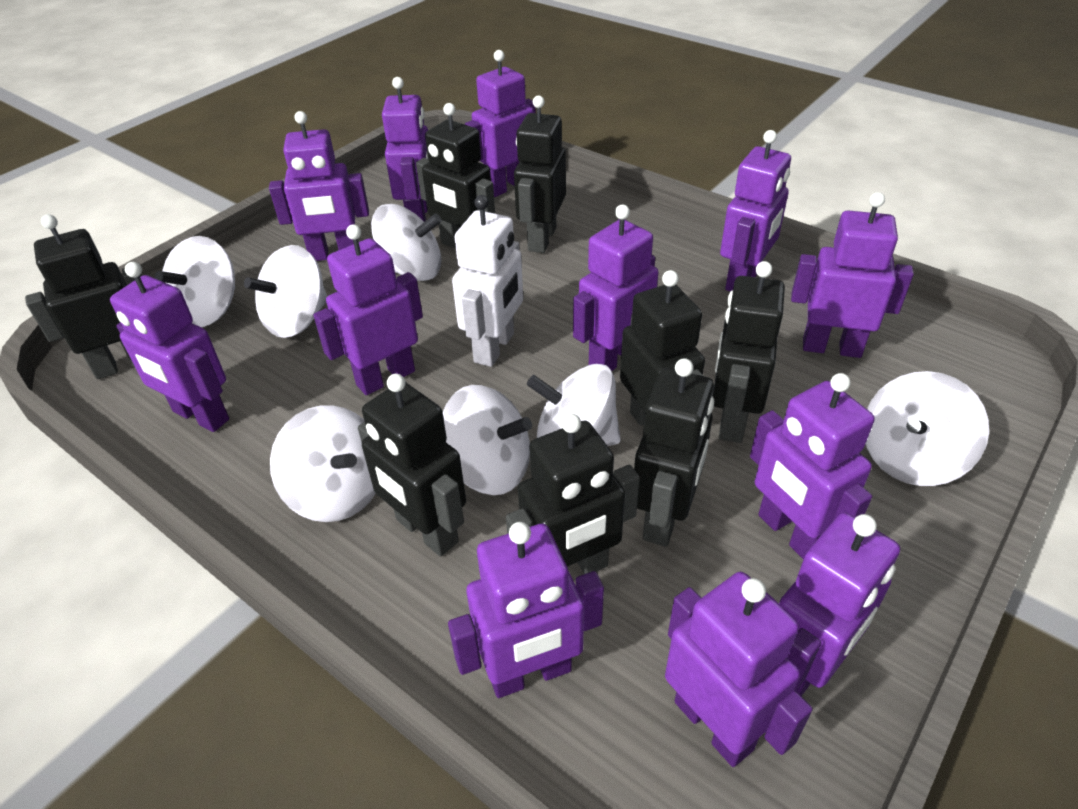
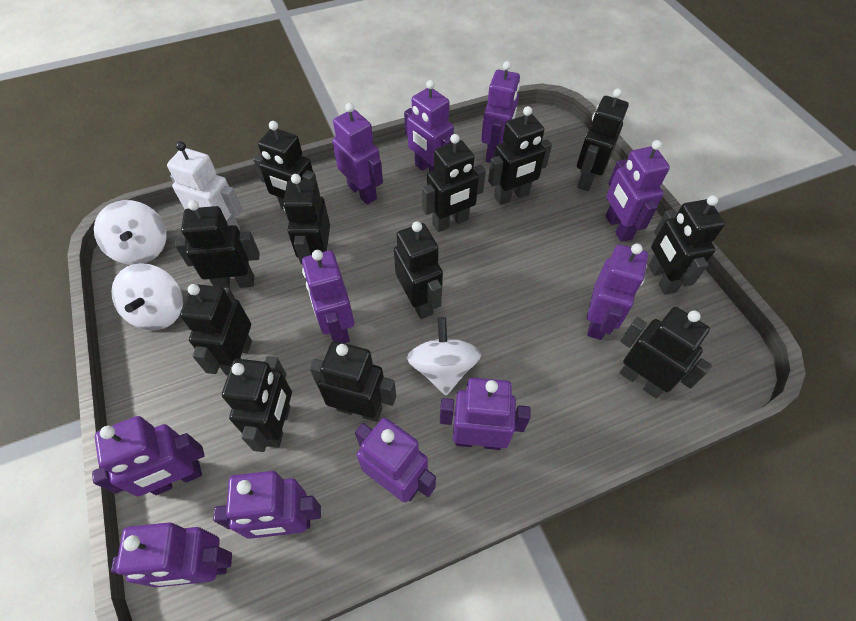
black robot: [25,214,142,379] [358,374,466,556] [416,103,495,248] [506,414,640,574] [514,95,566,253] [620,270,705,426] [634,358,715,547] [713,261,785,443] = 8 -> [175,200,260,288] [180,284,252,376] [222,356,292,452] [253,121,320,209] [283,174,330,264] [310,341,396,422] [394,221,443,319] [422,134,486,232] [488,106,552,205] [577,88,629,191] [620,307,712,398] [648,195,725,295] = 12
purple robot: [110,262,229,432] [269,111,369,261] [313,224,423,395] [382,77,428,222] [448,522,604,698] [465,50,536,197] [573,205,658,371] [665,572,813,767] [720,130,791,292] [750,373,875,560] [779,513,900,696] [791,192,914,358] = 12 -> [92,416,205,496] [111,522,232,588] [213,471,321,539] [302,250,354,343] [332,103,383,205] [355,418,436,503] [404,80,454,172] [440,377,531,450] [481,61,520,163] [587,244,648,340] [606,140,670,242] = 11
white spinning top: [155,236,235,327] [244,245,327,338] [270,405,376,522] [371,204,442,281] [443,385,532,495] [527,364,621,446] [866,371,989,486] = 7 -> [94,200,167,265] [111,263,183,330] [407,317,481,395] = 3

